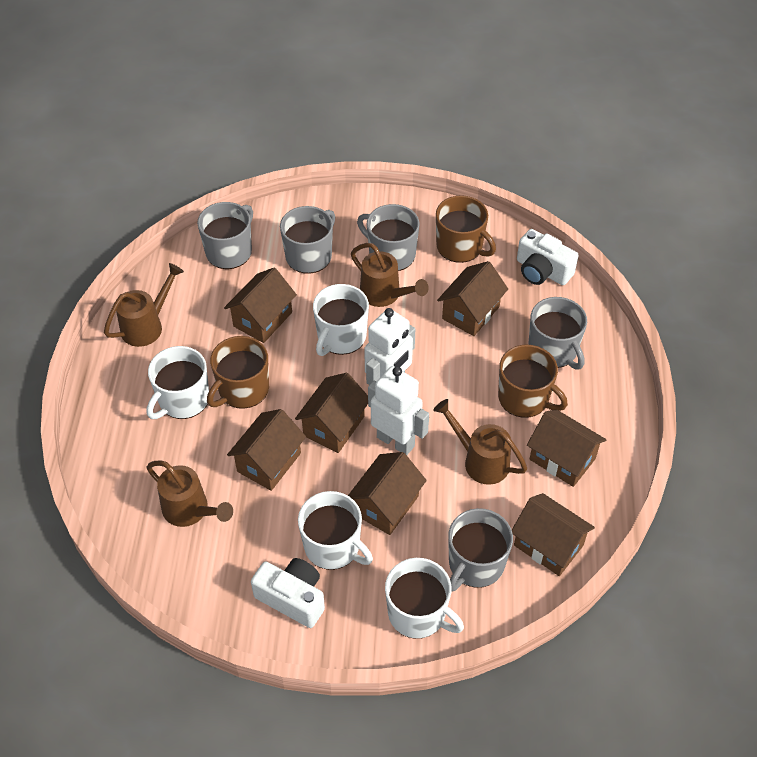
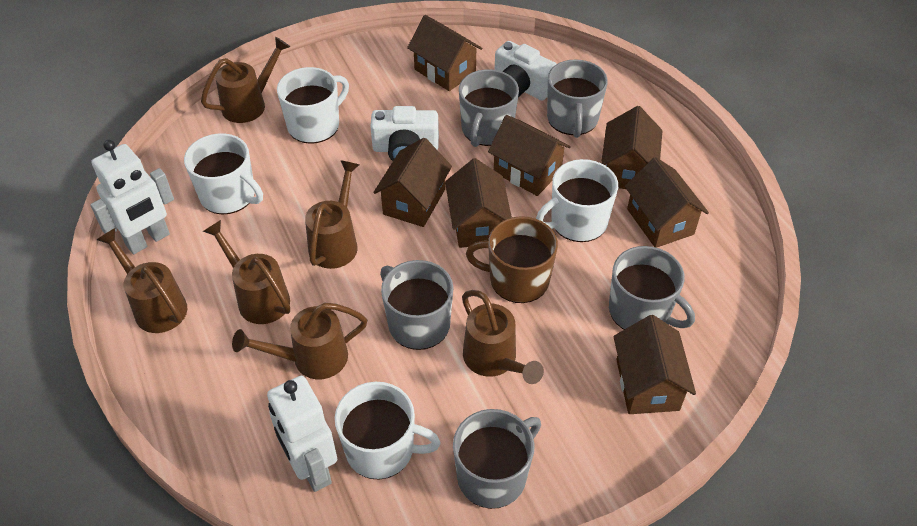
brown mug: [207,336,269,409] [436,195,496,263] [498,345,568,418] = 3 -> [466,216,558,303] = 1
brown watering can: [104,263,184,347] [147,460,233,527] [351,243,429,307] [434,399,527,485] = 4 -> [97,228,187,333] [201,37,290,123] [203,220,290,324] [232,303,367,379] [305,160,360,269] [462,290,544,384] = 6

